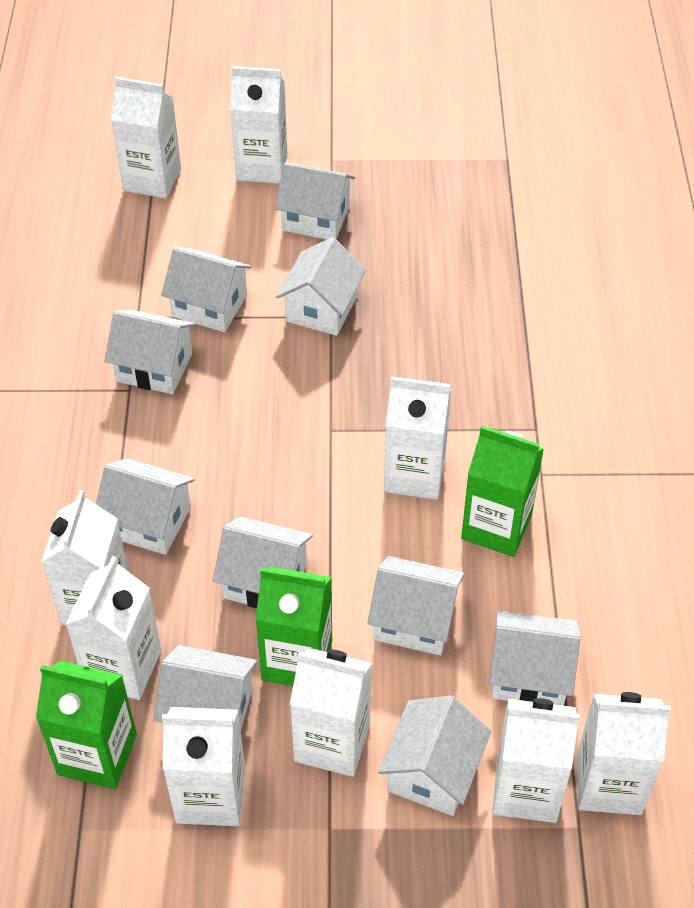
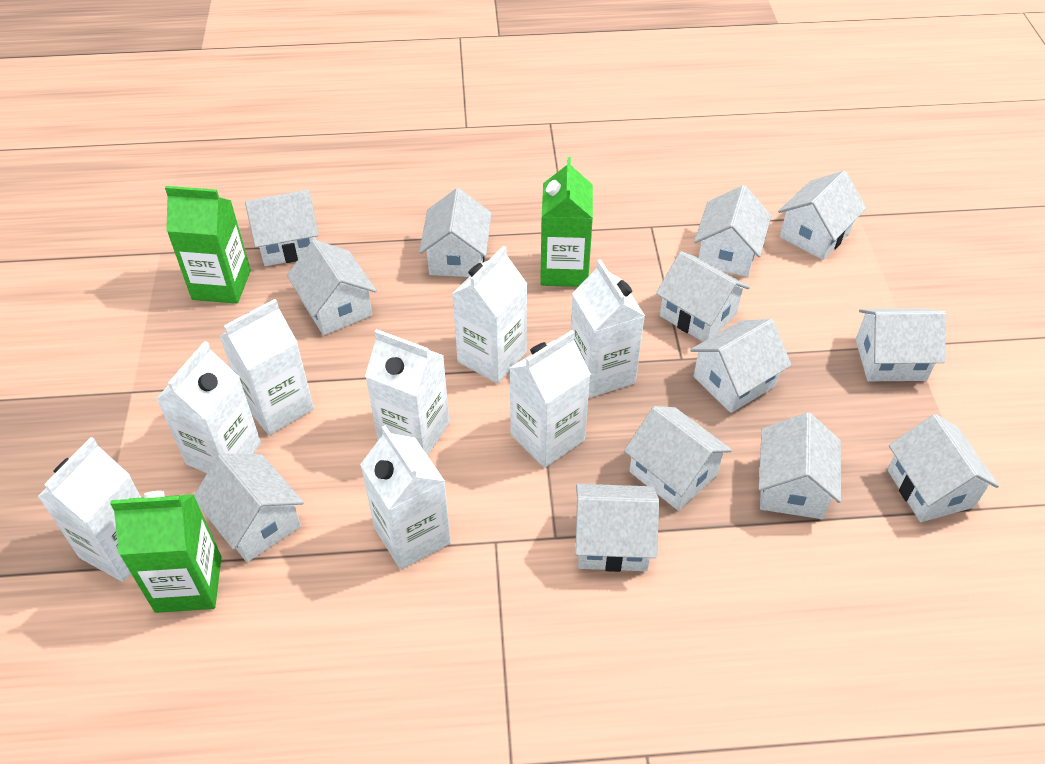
white carton: [41,490,129,625] [65,556,161,700] [111,77,181,199] [162,707,245,826] [230,66,287,184] [290,648,372,777] [384,376,451,500] [492,698,580,823] [577,692,671,815] = 9 -> [37,437,141,582] [156,341,261,473] [220,299,314,435] [360,425,451,570] [365,329,449,456] [452,246,527,384] [509,330,591,468] [571,259,645,398] = 8
white house: [96,458,195,555] [105,309,196,394] [154,645,257,731] [161,247,252,332] [213,516,313,608] [275,162,355,239] [276,237,366,336] [367,556,464,655] [378,696,491,816] [489,611,581,706] = 10 -> [194,454,304,562] [245,190,319,266] [287,240,377,335] [419,188,492,277] [575,484,659,572] [624,406,732,511] [656,251,750,342] [690,319,791,413] [694,185,771,277] [759,412,841,519] [778,171,866,260] [856,309,946,381] [887,414,999,522] = 13

